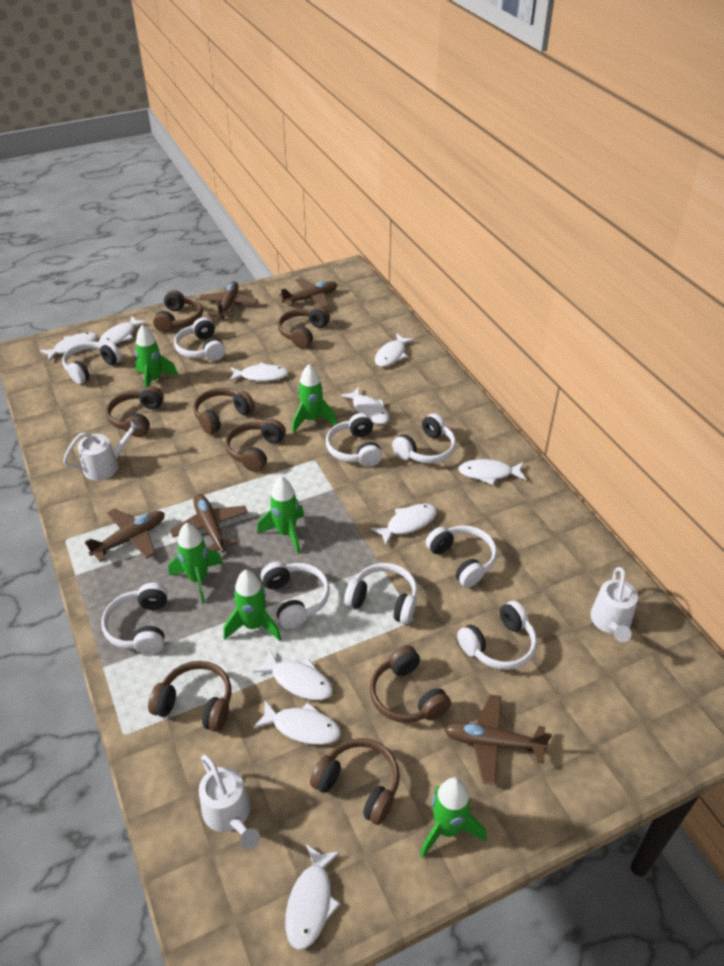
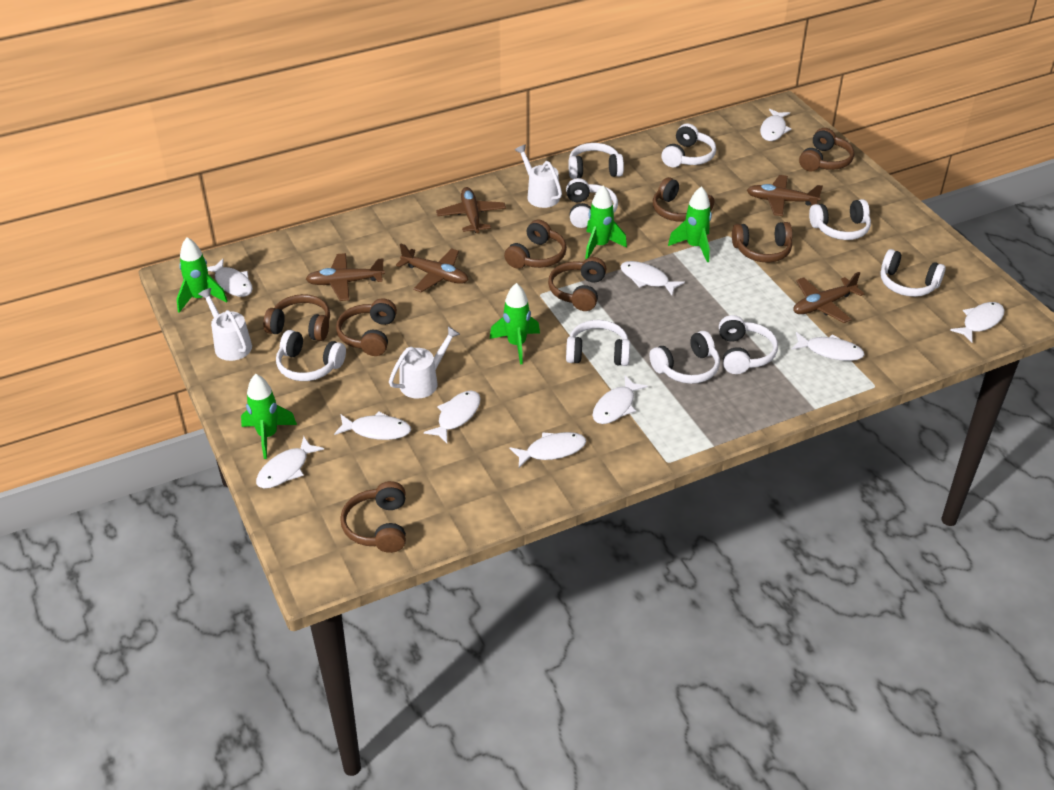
green rocket: [135,325,178,387] [169,523,223,604] [223,570,281,641] [257,476,304,554] [292,364,337,433] [420,777,486,858] = 6 -> [177,237,228,313] [241,374,297,459] [490,283,540,365] [585,186,627,260] [668,186,712,262] = 5

